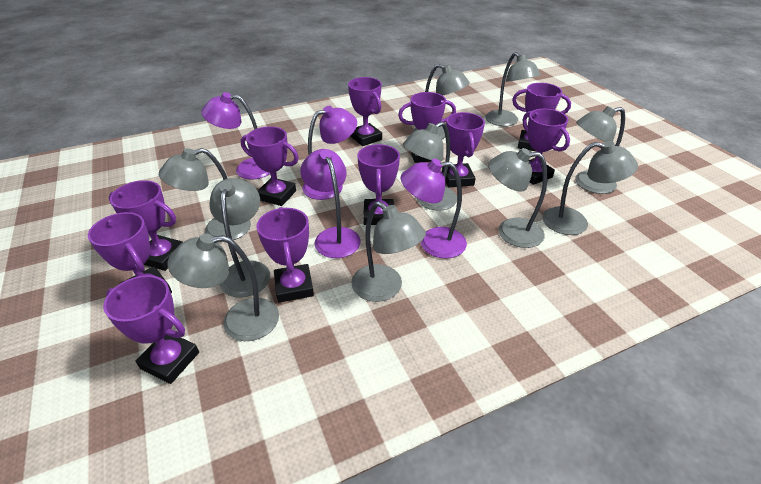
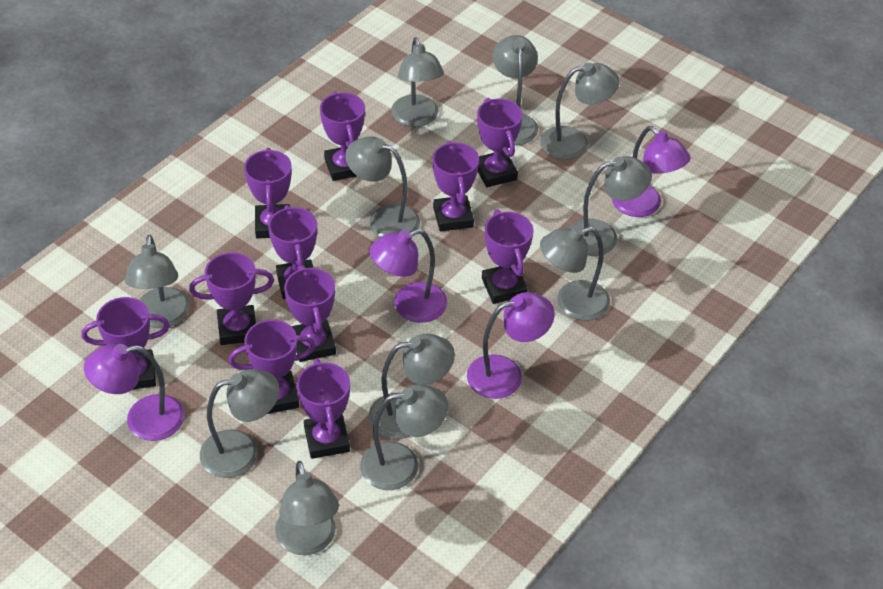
grey lamp: [159,148,251,242] [168,234,279,341] [210,178,270,298] [351,201,426,302] [403,122,458,211] [414,64,470,139] [485,52,541,126] [488,148,547,248] [543,141,638,235] [575,106,625,194] = 10 -> [125,235,190,328] [200,369,280,478] [275,461,339,555] [345,136,420,238] [360,384,449,490] [369,334,455,439] [391,37,444,127] [493,35,538,145] [540,62,620,159] [540,226,610,321] [569,156,652,256] = 11

